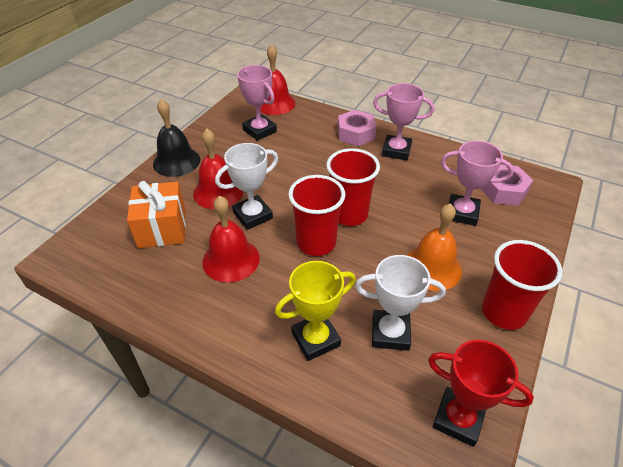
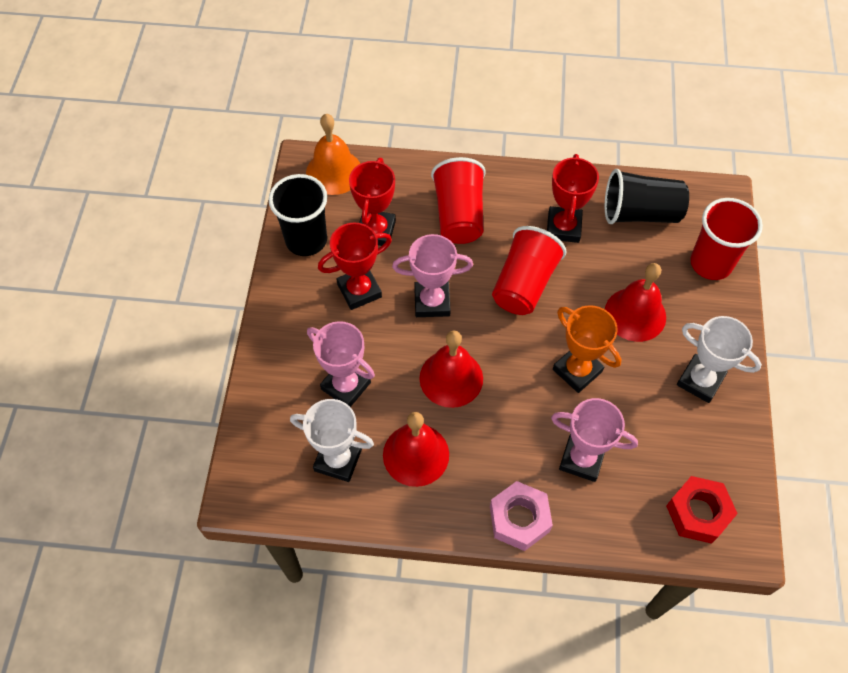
black bell: [153,99,200,177] = 1 -> none = 0
black cup: none = 0 -> [268,174,327,256] [605,169,689,224] = 2
orange gift: [127,181,186,248] = 1 -> none = 0
orange trophy: none = 0 -> [553,305,621,393] = 1
pink nut: [337,110,376,146] [480,164,533,206] = 2 -> [490,481,553,551] = 1
red nut: none = 0 -> [666,476,738,544] = 1
red trophy: [428,340,534,447] = 1 -> [318,222,392,310] [349,158,396,246] [547,154,599,243] = 3
yellow trophy: [275,261,356,361] = 1 -> none = 0

